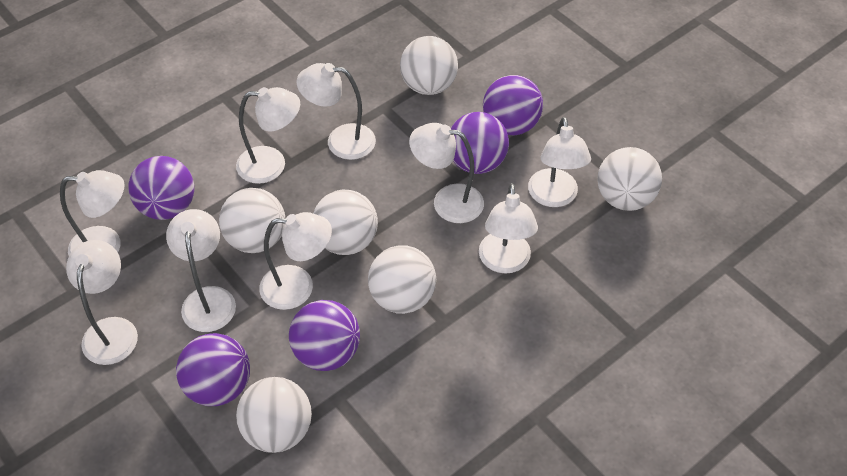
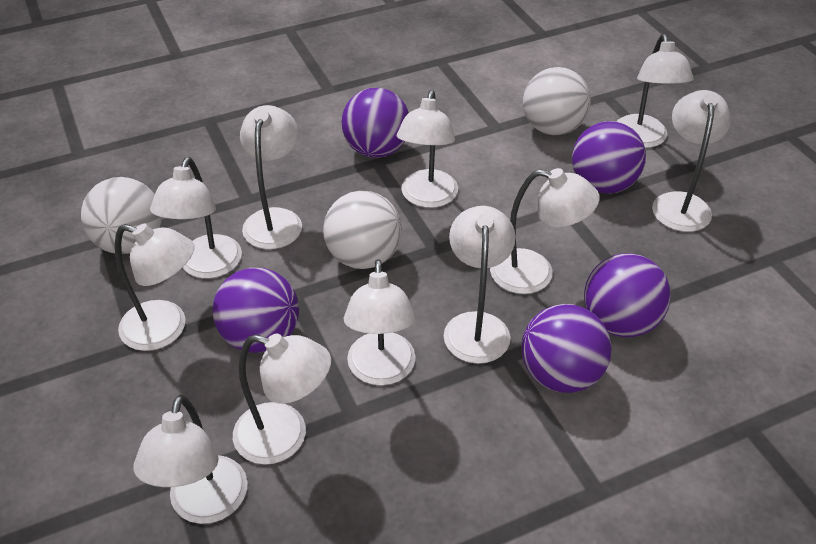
white ball: [219,188,285,253] [236,377,312,453] [313,190,378,255] [368,246,436,314] [400,36,458,95] [597,147,662,211] = 6 -> [81,177,162,254] [323,191,402,269] [523,67,591,135] = 3
white lamp: [60,170,124,255] [66,240,138,365] [166,209,236,332] [236,87,300,184] [259,212,332,310] [296,63,376,160] [409,123,484,223] [479,183,538,274] [528,117,591,207] = 9 -> [115,223,195,351] [134,395,248,524] [150,157,242,279] [233,334,331,465] [240,105,302,249] [344,259,416,386] [397,90,458,208] [444,206,516,364] [490,168,600,294] [616,34,694,148] [652,90,731,232] = 11

